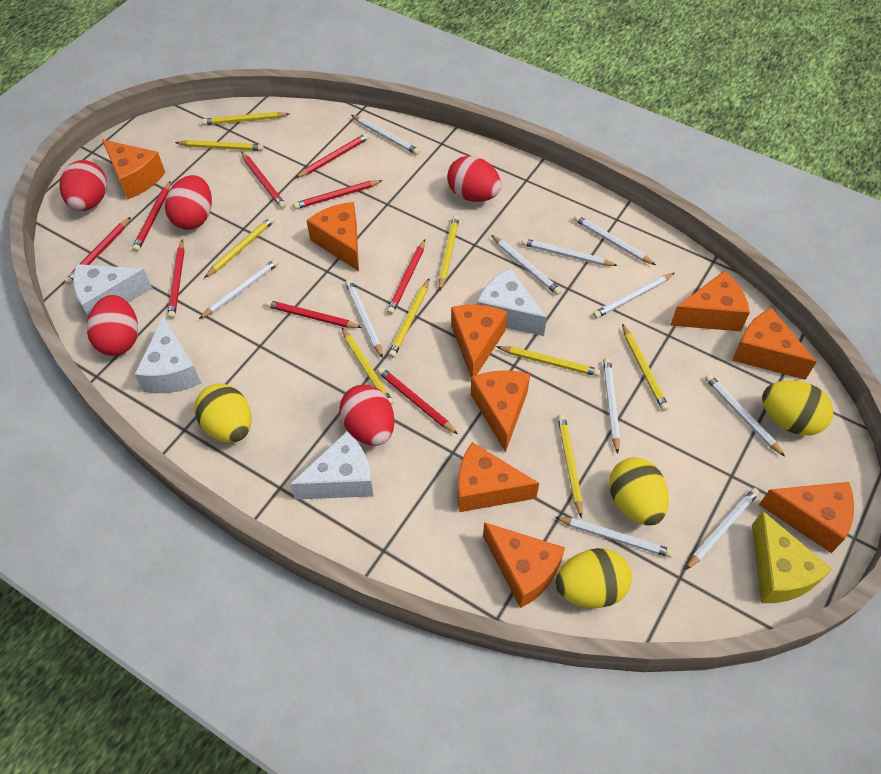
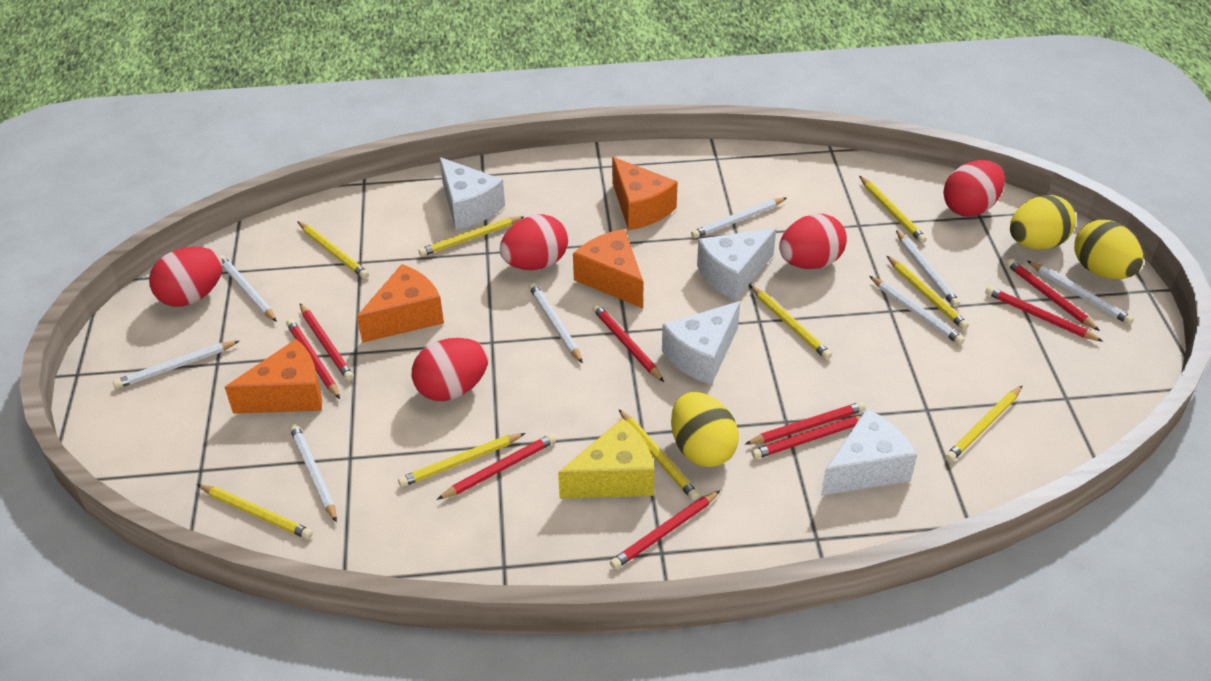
orange cheese: [102,139,165,199] [306,202,359,271] [451,305,507,377] [458,442,539,512] [471,370,530,452] [483,522,565,608] [670,271,750,331] [732,308,816,380] [759,482,854,553] = 9 -> [225,339,322,414] [357,264,444,343] [573,229,643,308] [612,157,678,230] = 4
white pencil: [199,259,279,319] [345,279,383,358] [351,115,420,155] [491,235,562,295] [521,238,618,266] [555,517,674,558] [574,215,656,265] [593,273,675,318] [603,358,620,454] [686,488,759,570] [705,374,785,457] = 11 -> [113,341,239,389] [220,255,277,322] [290,423,337,523] [529,283,583,363] [691,198,786,239] [869,276,965,345] [896,230,960,307] [1027,261,1134,325] = 8
yellow egg: [194,383,251,443] [555,548,632,608] [609,457,669,525] [762,380,833,436] = 4 -> [671,392,739,467] [1010,195,1076,250] [1074,220,1143,279] = 3

